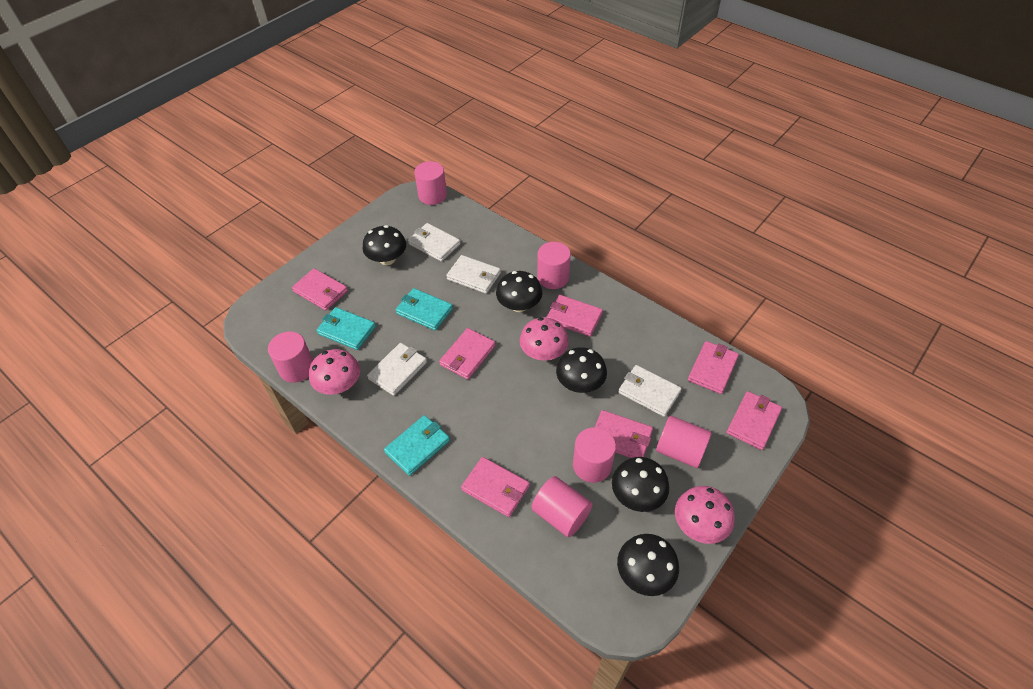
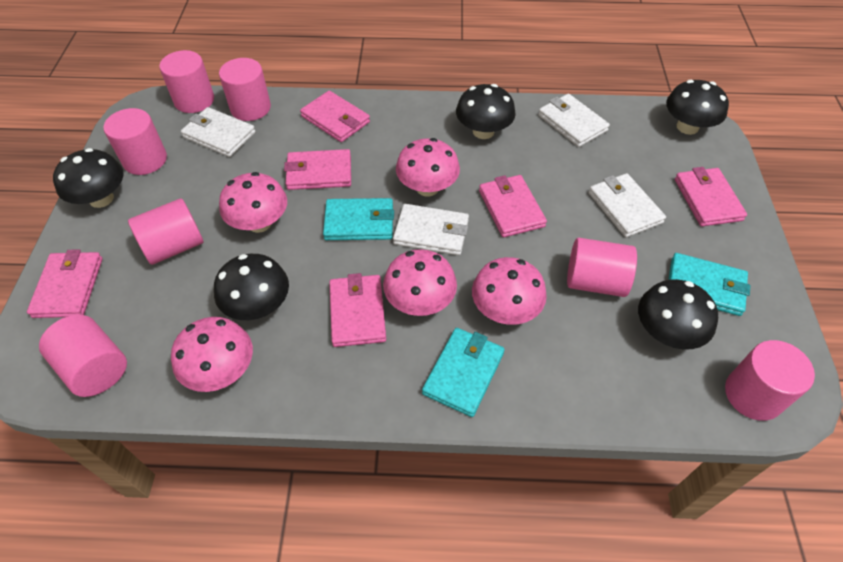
pink cylinder: [268,331,313,383] [414,161,447,205] [531,476,592,537] [537,242,571,289] [573,427,616,483] [656,416,712,468] = 6 -> [39,315,127,397] [103,108,167,175] [128,198,203,265] [159,50,214,113] [219,58,271,121] [567,238,637,297] [725,340,815,421] = 7
pink mushroom: [309,349,360,395] [520,317,569,361] [675,486,735,544] = 3 -> [171,317,253,392] [219,172,287,233] [383,249,457,316] [396,138,460,196] [472,257,547,325] = 5
pink wallet: [292,268,348,311] [439,328,495,380] [461,457,530,517] [546,295,603,337] [595,410,653,458] [688,341,739,394] [726,391,782,450] = 7 -> [27,249,102,318] [284,149,351,190] [300,91,370,142] [329,273,386,347] [479,175,547,237] [675,167,747,226] = 6

